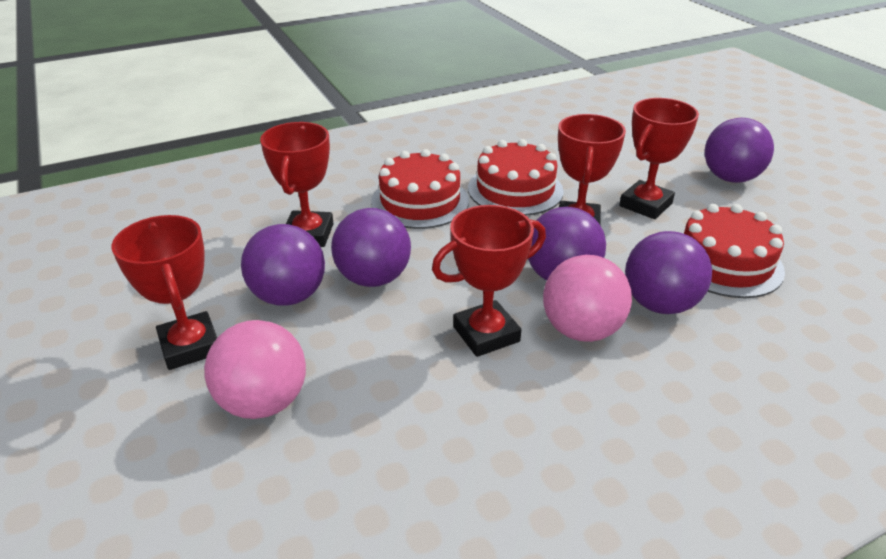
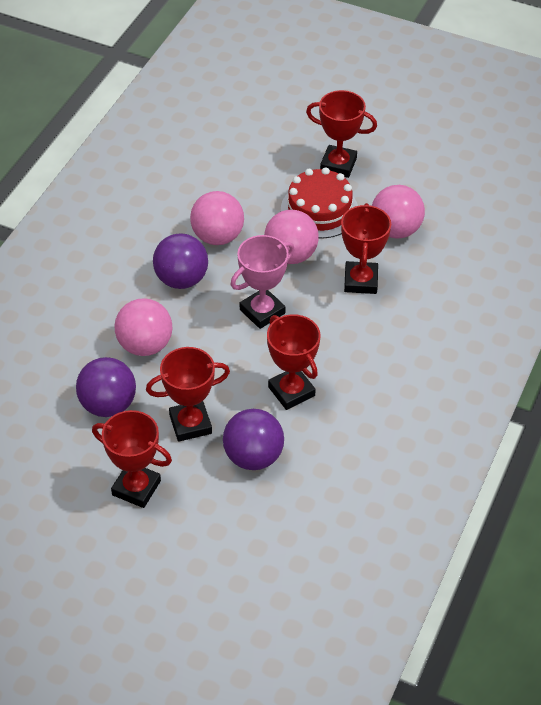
pink ball: [204,320,306,419] [543,255,632,342] = 2 -> [114,298,172,356] [190,191,244,245] [264,210,319,264] [372,185,425,239] = 4
pink trophy: none = 0 -> [231,235,295,329] = 1
purple ball: [241,224,325,306] [331,208,411,287] [528,207,606,281] [625,231,712,314] [705,118,774,183] = 5 -> [76,357,136,417] [153,233,208,289] [223,409,284,470] = 3
red cake: [371,149,469,229] [468,139,564,215] [683,204,785,298] = 3 -> [281,167,358,239] = 1

